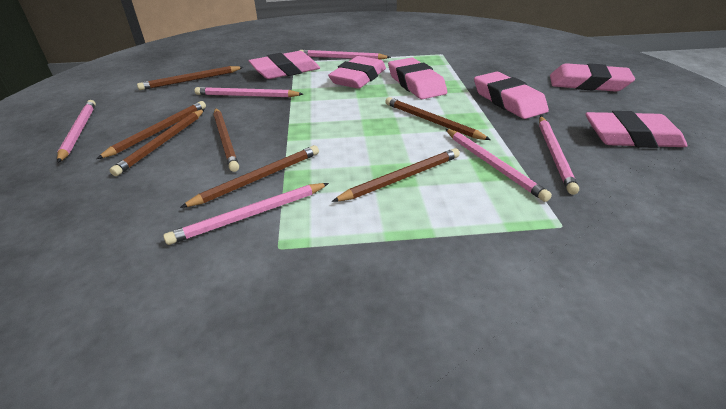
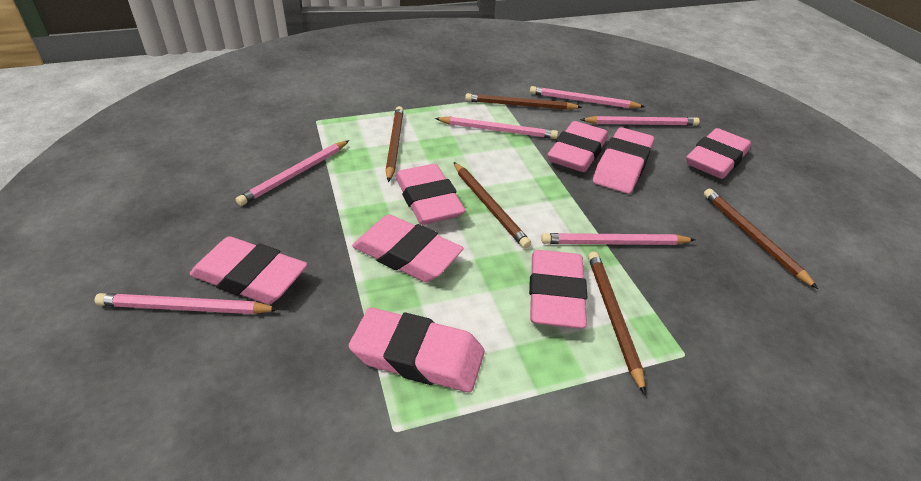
brown pencil: [97,101,206,159] [110,109,205,176] [137,66,243,90] [180,145,319,208] [213,108,239,172] [332,148,460,202] [385,97,491,140] = 7 -> [385,106,404,182] [454,162,531,249] [465,93,582,110] [588,252,645,394] [704,189,818,289] = 5
pink eraser: [249,51,320,79] [328,56,386,89] [388,58,447,99] [474,72,549,119] [550,63,635,92] [585,111,687,148] = 6 -> [190,236,308,304] [349,308,485,393] [352,215,464,282] [395,164,466,225] [529,250,587,329] [547,121,608,172] [593,127,654,194] [686,128,751,179] = 8

